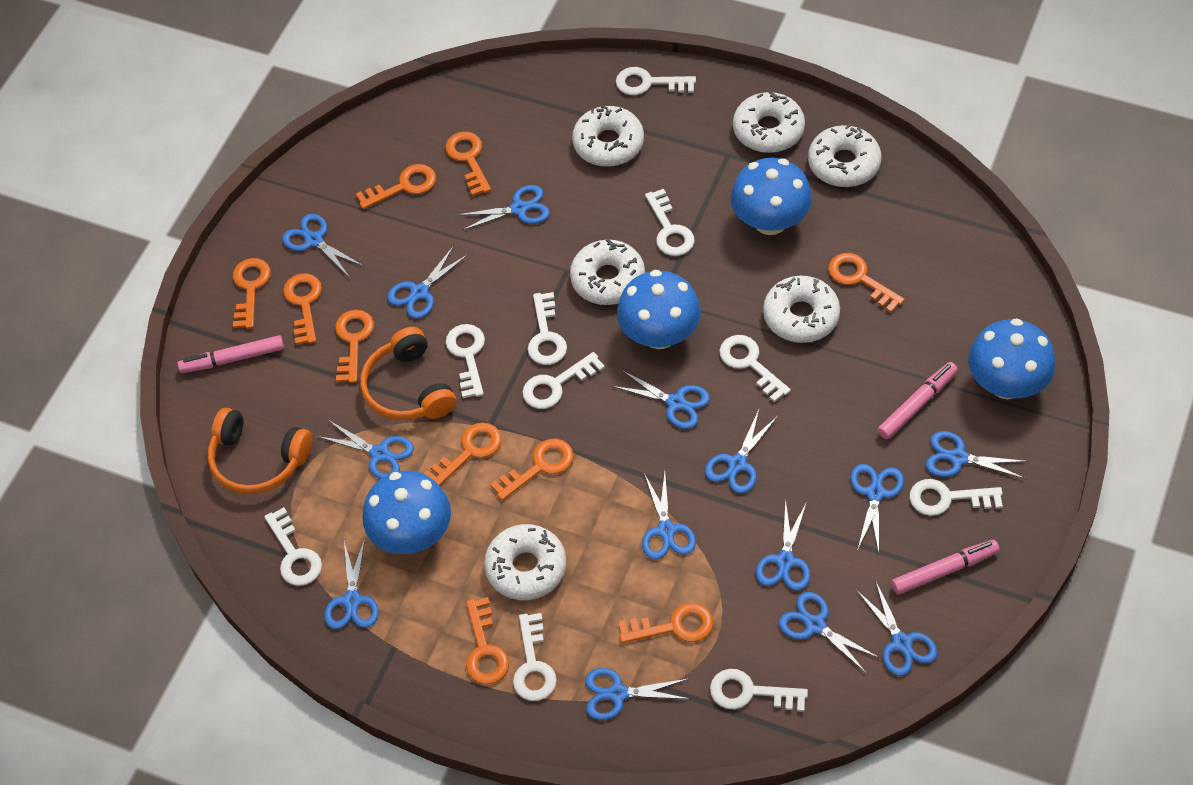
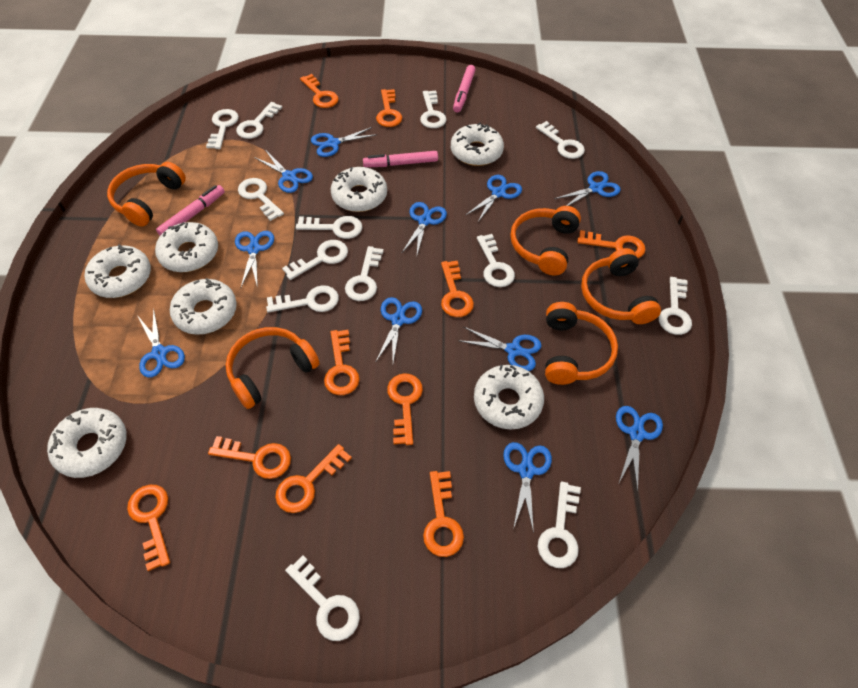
blue mushroom: [362,470,451,554] [617,270,701,349] [730,158,812,235] [968,318,1056,399] = 4 -> none = 0
blue scissors: [282,214,363,278] [318,420,414,479] [324,538,379,629] [387,246,468,319] [458,185,550,231] [585,668,690,720] [612,370,710,429] [642,472,696,559] [705,410,778,493] [756,500,810,591] [779,592,880,674] [850,464,904,553] [856,580,938,676] [926,431,1028,479] = 14 -> [137,308,185,377] [235,231,274,288] [254,151,313,193] [311,127,377,157] [376,297,422,363] [402,202,447,255] [458,327,542,371] [466,175,522,223] [503,442,552,533] [554,171,621,206] [616,406,663,491] = 11
orange headphones: [208,408,312,494] [360,327,456,420] = 2 -> [107,162,186,227] [226,327,320,409] [510,206,581,275] [545,302,618,385] [581,248,661,324] = 5
white donut: [484,524,566,600] [570,239,645,305] [572,106,644,167] [733,91,805,153] [763,276,840,343] [808,124,881,187] = 6 -> [47,408,127,478] [85,244,151,298] [155,222,218,272] [170,278,237,335] [331,167,387,212] [451,122,504,166] [474,365,544,430] = 7
white key: [264,507,322,586] [446,324,485,398] [513,613,557,701] [522,352,605,409] [528,292,567,365] [616,67,696,95] [645,189,695,256] [710,669,808,712] [719,335,791,402] [910,479,1003,516] = 10 -> [206,109,239,149] [236,102,282,139] [238,178,284,221] [266,285,339,313] [282,240,348,280] [285,555,360,641] [296,216,362,239] [345,246,384,301] [420,90,447,128] [477,234,515,287] [536,121,585,159] [538,482,581,568] [659,277,692,335] = 13

